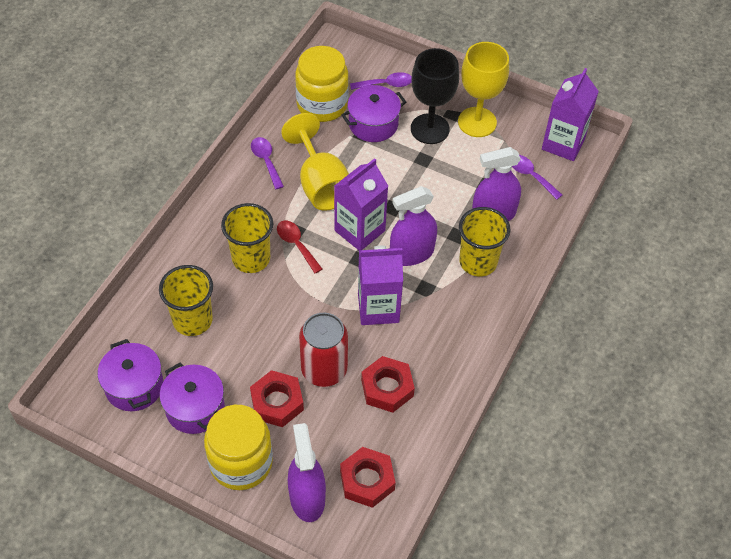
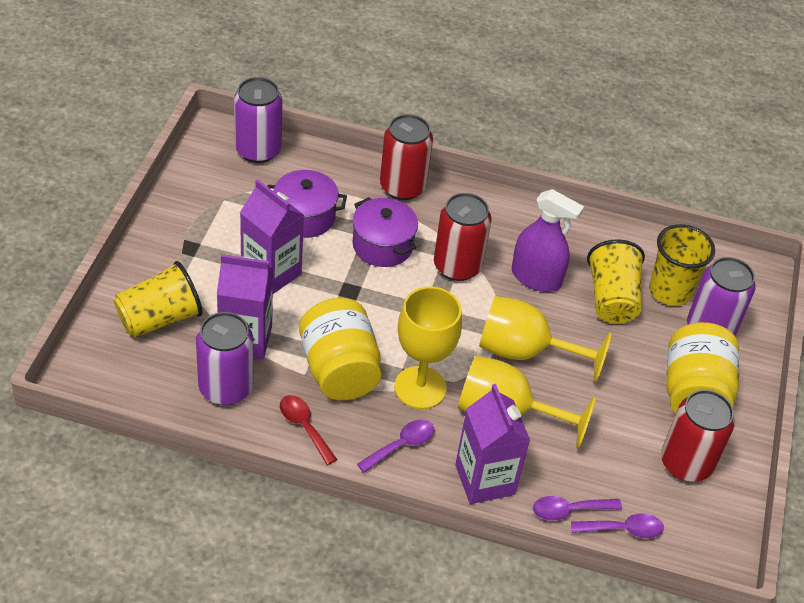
black goblet: [411,48,459,144] = 1 -> none = 0
purple can: none = 0 -> [196,312,253,405] [234,77,283,163] [687,257,756,336] = 3
purple pot: [98,339,163,411] [160,363,225,434] [341,85,406,142] = 3 -> [267,170,347,238] [352,197,418,267] = 2
purple spray bottle: [288,423,326,522] [390,186,437,266] [472,147,521,221] = 3 -> [512,189,584,292] = 1
red can: [299,313,348,387] = 1 -> [380,114,433,200] [434,193,492,281] [661,390,735,482] = 3
red nut: [250,370,304,427] [340,447,396,508] [361,356,415,413] = 3 -> none = 0
yellow goblet: [281,113,349,211] [458,42,509,137] = 2 -> [394,287,462,409] [458,356,596,449] [479,296,612,382] = 3

